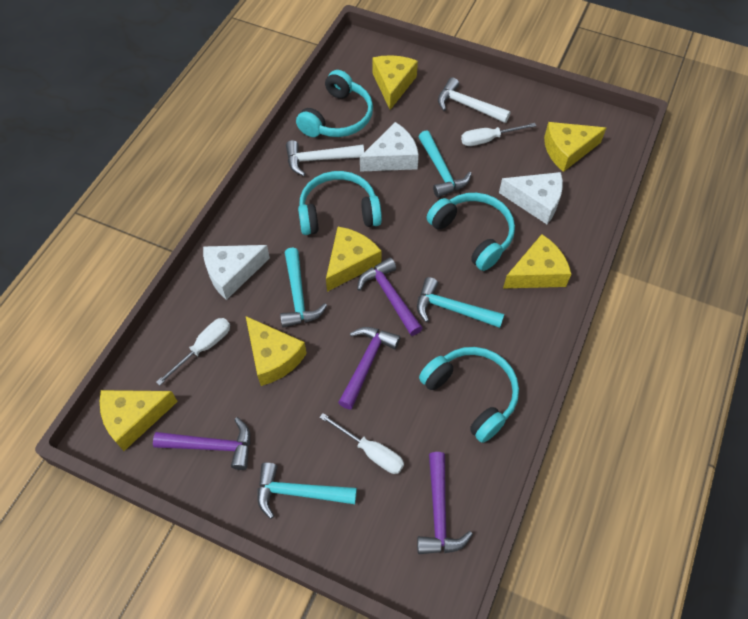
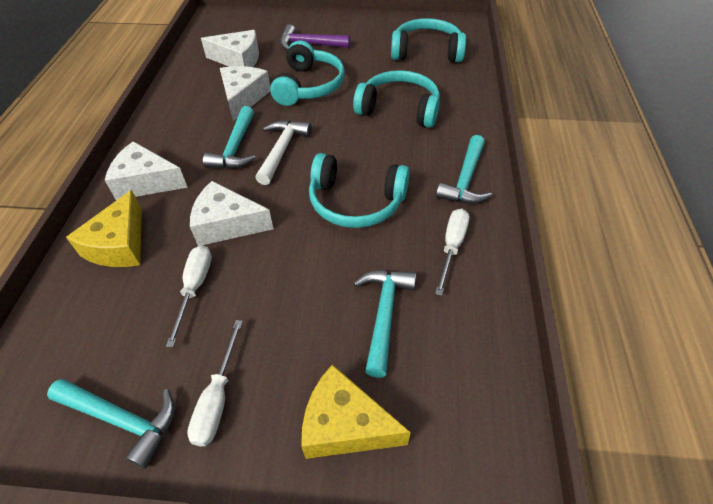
purple hammer: [153,417,250,470] [338,327,400,409] [357,257,423,336] [417,452,473,554] = 4 -> [280,24,350,50] = 1
white cheese: [203,245,270,300] [360,122,419,172] [499,172,563,224] = 3 -> [105,141,188,200] [190,181,274,246] [201,30,259,67] [220,66,270,121] = 4
white hammer: [286,140,364,176] [438,77,511,123] = 2 -> [255,120,312,185] = 1
yellow cheese: [100,390,178,451] [246,316,307,386] [326,227,382,292] [372,55,418,110] [503,234,571,288] [544,122,606,172] = 6 -> [66,190,142,267] [301,365,411,459] = 2

